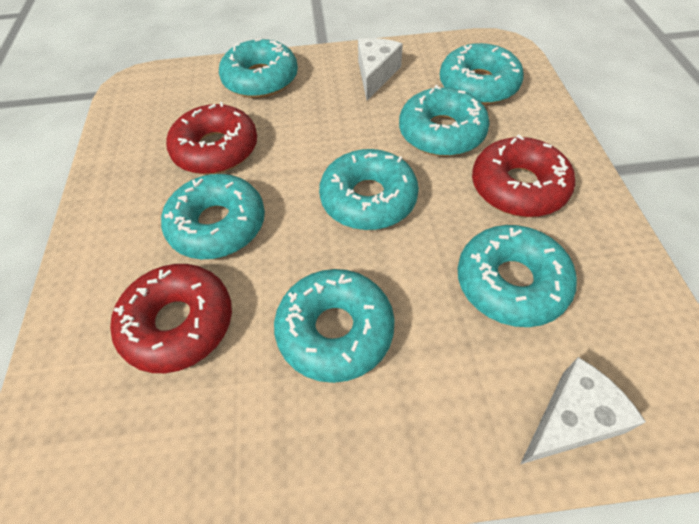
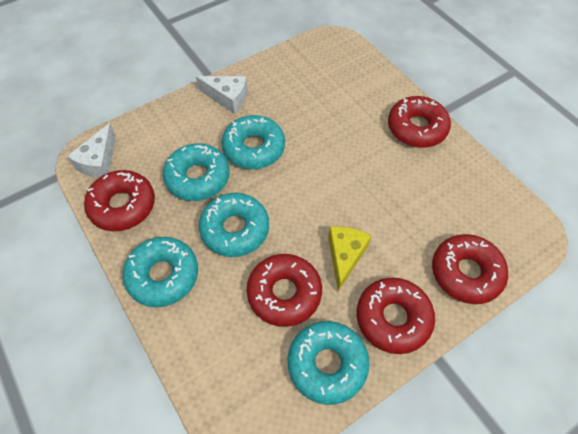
red donut: [110,264,232,373] [166,102,257,174] [472,134,575,217] = 3 -> [84,170,155,231] [246,254,322,327] [356,278,435,354] [388,96,451,148] [432,234,508,304] = 5
turquoise donut: [161,174,265,259] [219,38,298,98] [274,269,395,383] [319,149,419,230] [399,85,490,156] [440,43,524,105] [457,225,577,327] = 7 -> [123,237,198,307] [163,143,230,201] [199,193,269,257] [221,115,285,169] [288,321,369,405] = 5
yellow cheese: none = 0 -> [328,226,372,291] = 1

